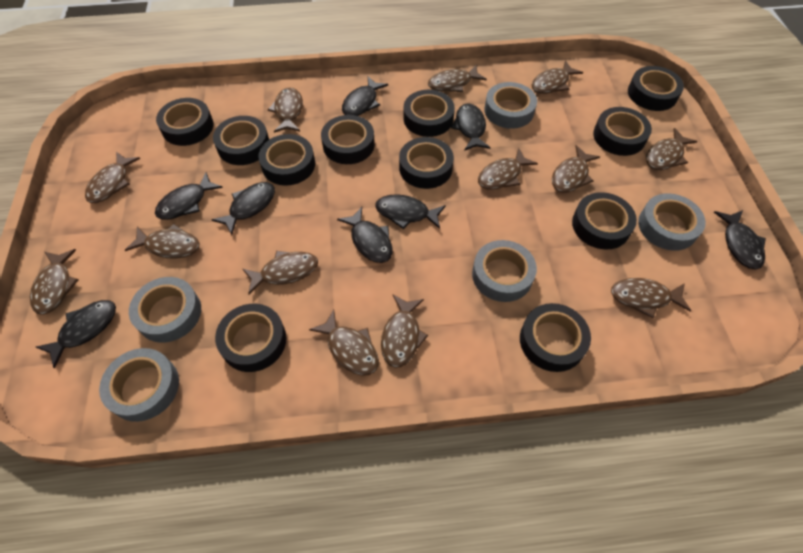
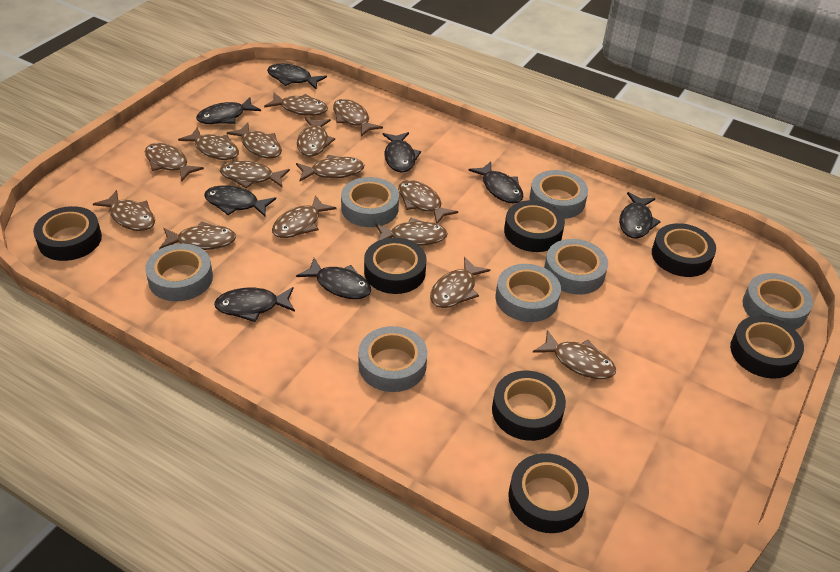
black tape: [156,98,214,146] [213,116,269,165] [215,304,287,372] [258,134,315,186] [321,115,375,164] [399,137,454,189] [403,90,455,137] [520,303,591,372] [572,192,637,250] [593,107,652,156] [628,66,684,111] = 11 -> [33,206,102,261] [364,238,427,294] [492,371,566,441] [504,200,565,252] [508,453,589,533] [652,223,716,277] [730,316,804,379] = 7
brown fish: [30,249,79,315] [85,152,140,203] [125,224,200,259] [243,251,318,294] [268,87,303,133] [309,310,379,376] [381,294,428,368] [428,65,487,92] [478,148,538,190] [532,60,583,94] [552,145,600,193] [611,278,691,318] [646,128,698,170] = 13 -> [93,190,155,231] [145,143,204,181] [159,221,236,250] [178,127,239,160] [220,161,290,188] [227,123,282,158] [264,93,328,116] [272,195,337,238] [296,155,364,181] [297,117,335,157] [333,99,383,137] [375,218,448,246] [398,180,458,224] [430,257,490,308] [533,330,616,379] = 15
grey tape: [99,348,179,422] [129,277,201,343] [472,240,537,302] [484,82,537,129] [638,193,706,251] = 5 -> [145,244,213,301] [341,177,399,227] [358,326,427,392] [496,264,561,322] [529,170,588,219] [544,239,608,295] [743,273,813,330] = 7

